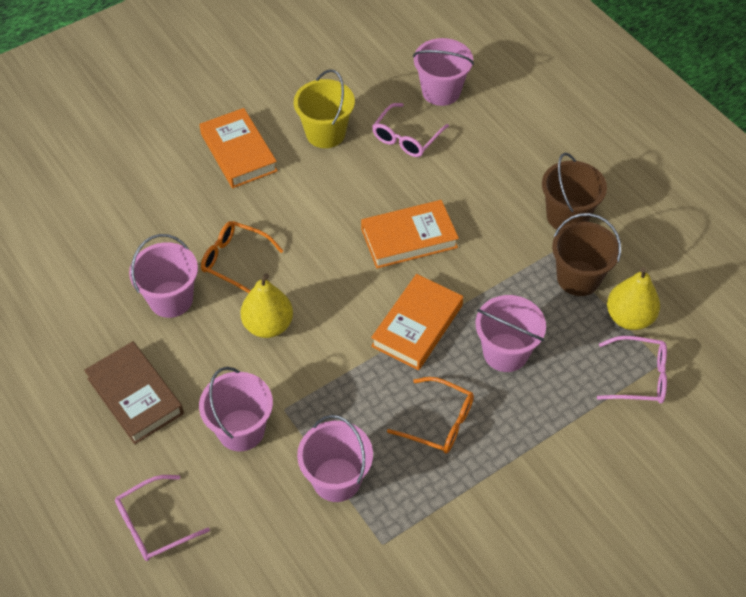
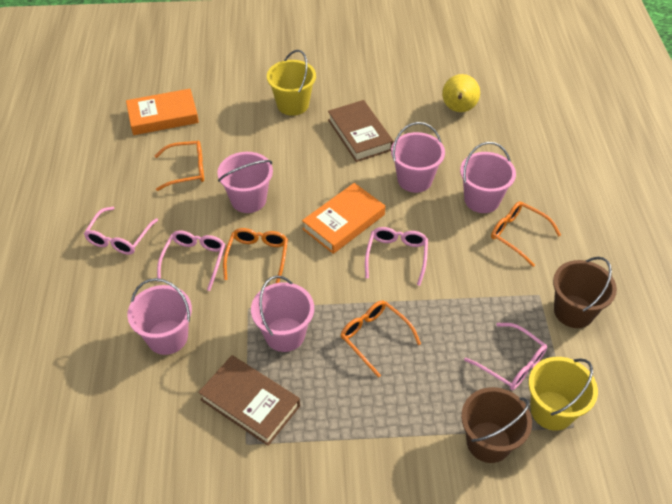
brown book: [84,341,184,444] = 1 -> [198,355,300,446] [328,100,394,162] = 2
orange book: [199,108,278,188] [361,200,459,268] [371,274,463,370] = 3 -> [126,89,199,135] [302,183,385,254] = 2
orange glasses: [201,221,283,293] [387,377,474,453] = 2 -> [155,141,204,191] [223,228,288,283] [340,301,421,378] [491,201,561,267] = 4
pink glasses: [115,475,210,561] [372,103,449,157] [597,336,667,403] = 3 -> [84,207,158,255] [157,230,225,291] [365,227,428,286] [464,323,547,390] = 4
yellow bucket: [294,69,355,148] = 1 -> [267,50,316,116] [528,357,598,431] = 2
yellow pear: [240,273,293,338] [607,267,660,330] = 2 -> [442,74,480,112] = 1

